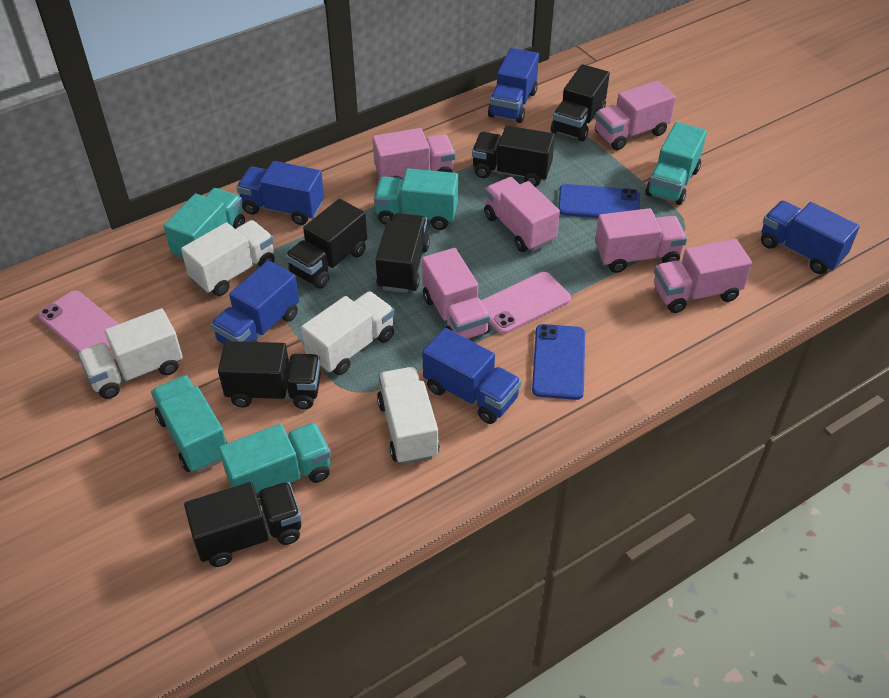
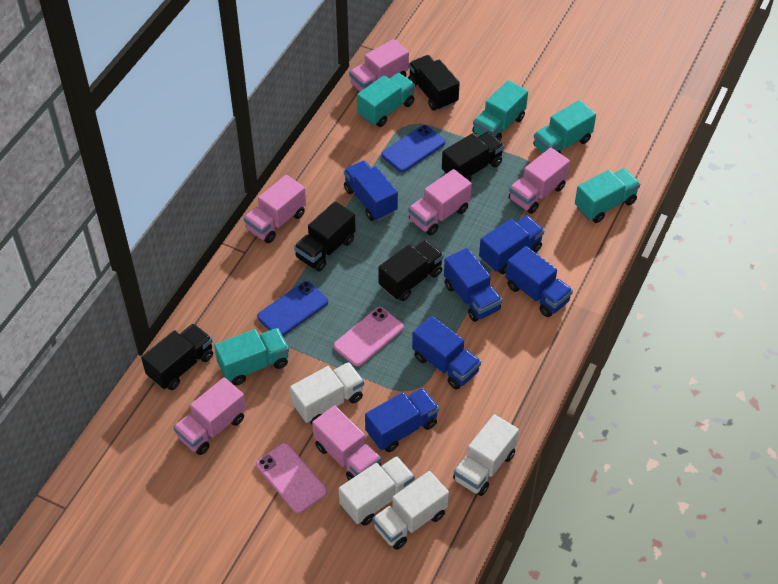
black truck: [184,482,302,567] [218,341,321,409] [285,199,367,289] [376,213,430,293] [472,125,555,187] [551,64,610,141] = 6 -> [141,323,213,390] [294,201,356,272] [378,240,444,301] [408,55,460,111] [442,131,504,181] = 5
blue truck: [211,261,299,344] [237,161,324,225] [422,328,521,424] [488,48,539,123] [761,201,860,274] = 5 -> [344,160,398,221] [365,388,439,452] [412,316,481,390] [444,248,502,322] [479,215,544,274] [506,246,573,317] = 6

